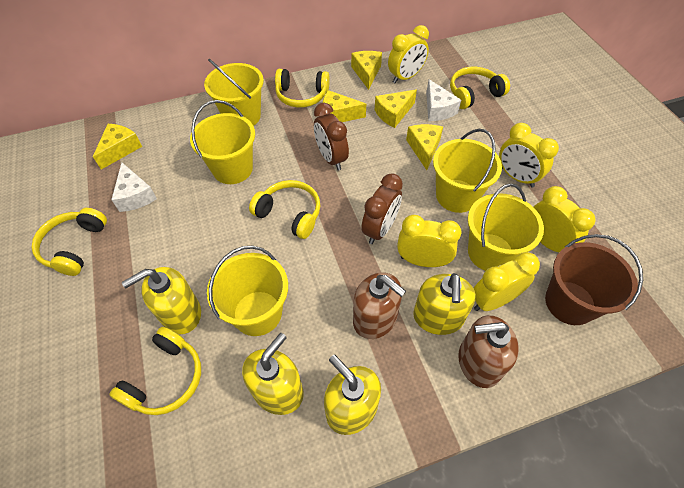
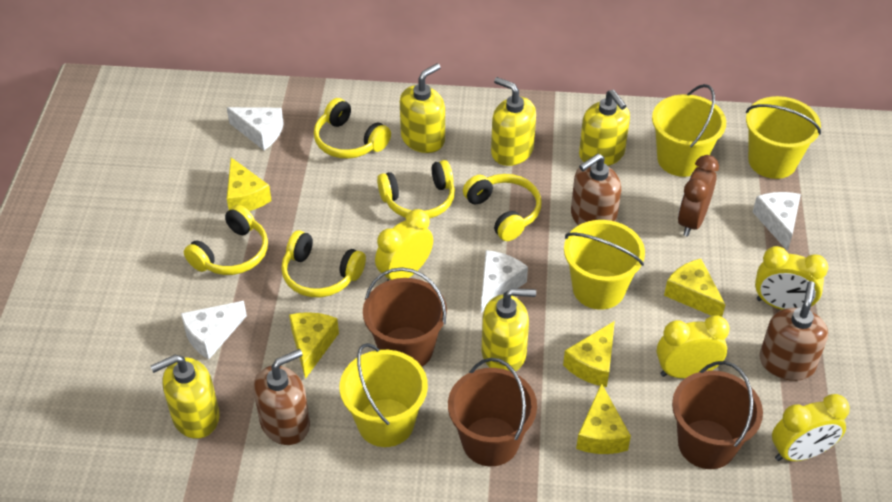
brown bucket: [545,234,643,325] = 1 -> [363,267,447,366] [448,358,537,466] [672,361,763,469] = 3
brown clock: [314,103,349,170] [361,173,403,244] = 2 -> [678,155,719,236] = 1
brown soap dispenser: [353,273,406,339] [458,315,519,388] = 2 -> [253,349,310,445] [571,153,621,225] [759,281,828,381] = 3
white cheese: [111,163,157,212] [426,79,461,121] = 2 -> [181,301,247,359] [227,107,284,150] [481,250,528,313] [753,192,801,251] = 4
yellow bucket: [190,100,255,184] [204,59,264,126] [207,246,288,336] [433,129,502,213] [468,183,544,271] = 5 -> [340,343,428,447] [564,220,645,310] [652,84,726,177] [746,96,821,179] = 4
yellow clock: [388,25,429,83] [397,215,462,267] [473,252,540,311] [499,123,559,187] [534,186,596,252] = 5 -> [375,209,433,281] [657,315,730,378] [755,246,828,310] [772,394,850,461] = 4
yellow soap dispenser: [122,267,201,334] [242,333,304,415] [324,355,381,435] [413,273,476,335] = 4 -> [151,355,220,439] [400,63,445,153] [482,288,536,371] [491,77,536,166] [579,90,630,166] = 5

